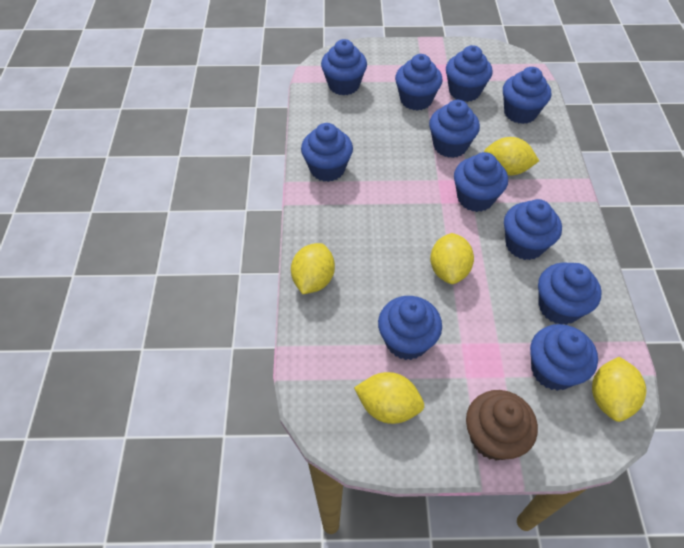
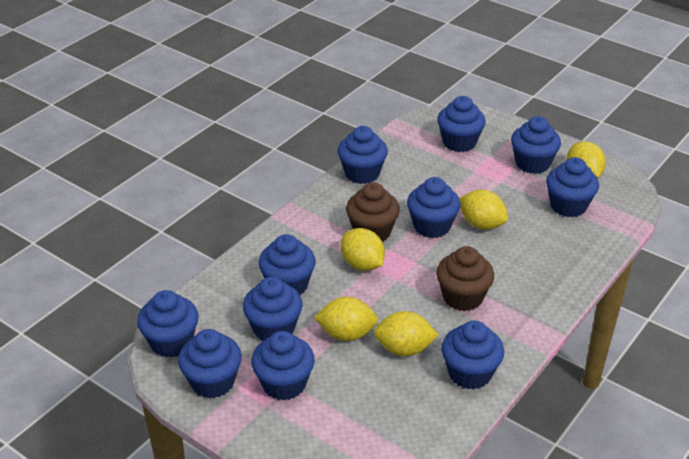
brown cupcake: [466,390,538,461] = 1 -> [346,183,400,242] [436,246,494,311] = 2

